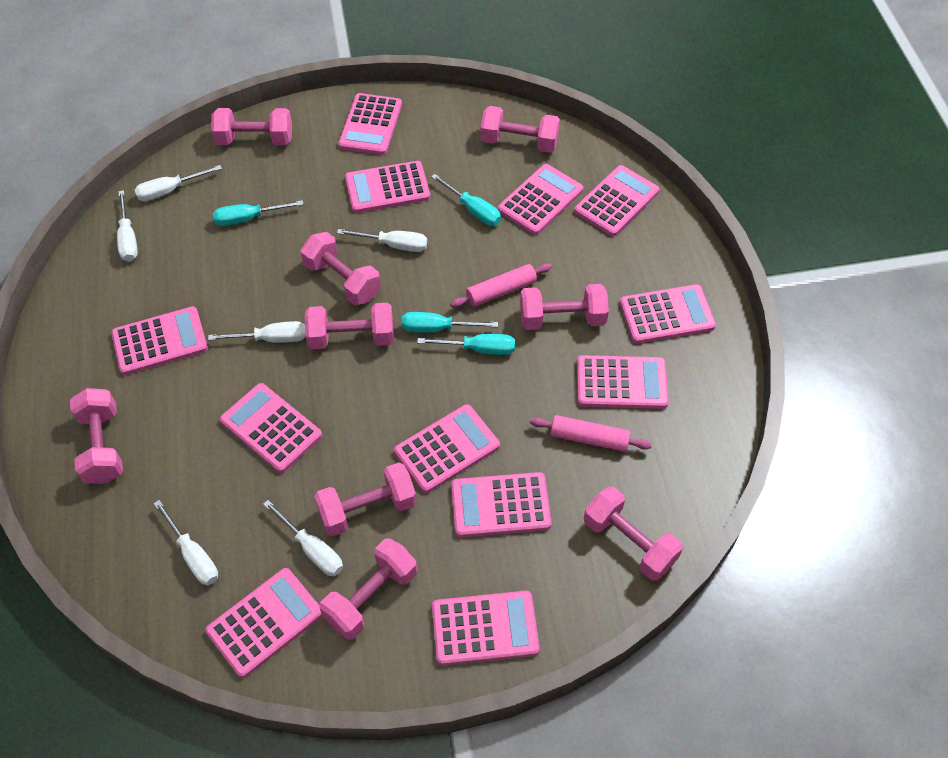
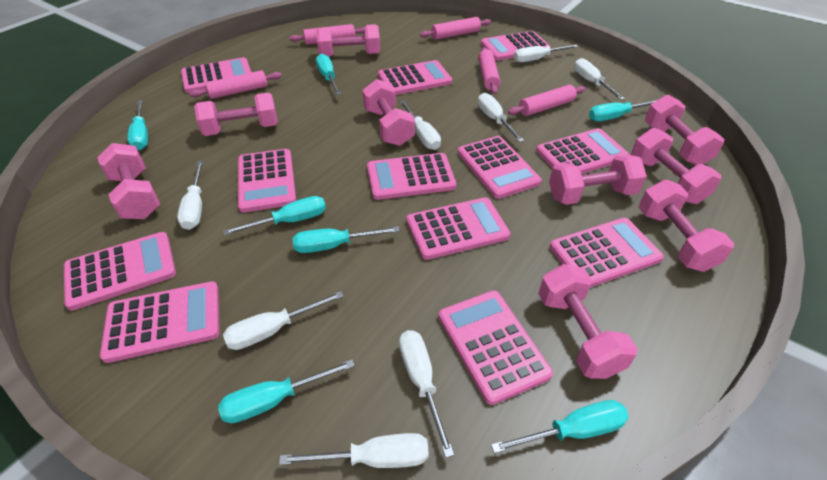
pink rolling pin: [450,263,552,308] [530,415,652,452] = 2 -> [190,70,282,99] [289,24,364,45] [420,17,491,40] [478,47,500,94] [508,85,586,116] = 5
turquoise screwdriver: [213,200,304,226] [401,312,498,333] [417,334,515,355] [431,174,501,226] = 4 -> [127,100,148,150] [218,359,355,423] [223,196,326,235] [292,226,399,253] [316,54,341,95] [491,400,629,454] [589,100,657,121] = 7
white screwdriver: [117,190,138,262] [135,165,222,201] [153,500,218,585] [208,321,306,343] [263,500,343,576] [337,229,427,252] = 6 -> [177,161,203,230] [223,291,344,350] [279,433,429,468] [399,330,454,458] [400,101,441,150] [478,93,524,142] [514,44,579,63] [574,58,625,100] = 8

